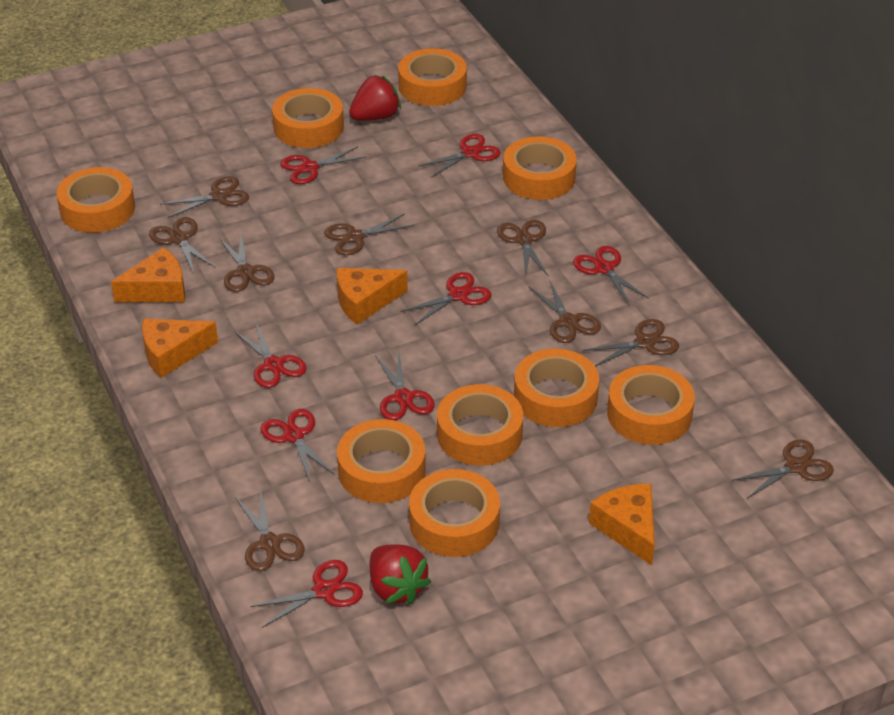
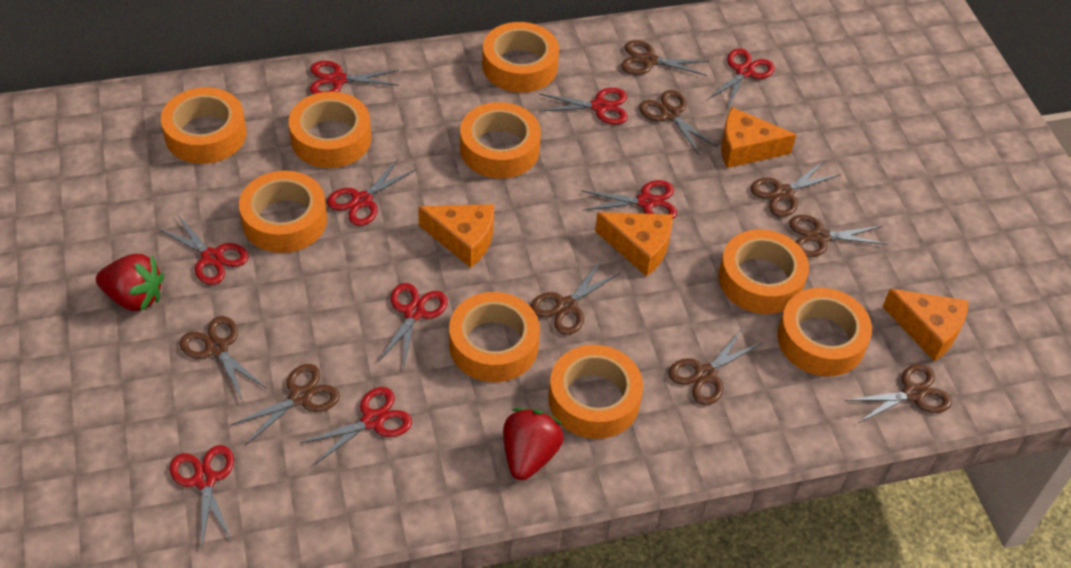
red scissors: [234,321,307,388] [250,560,363,628] [260,409,335,481] [280,146,367,184] [375,353,435,420] [401,272,492,325] [418,134,501,178] [573,246,649,306] = 8 -> [157,214,249,285] [170,445,234,546] [301,387,412,465] [310,61,399,94] [327,158,416,226] [378,283,448,366] [539,88,628,125] [581,180,677,219] [709,48,775,109] = 9

